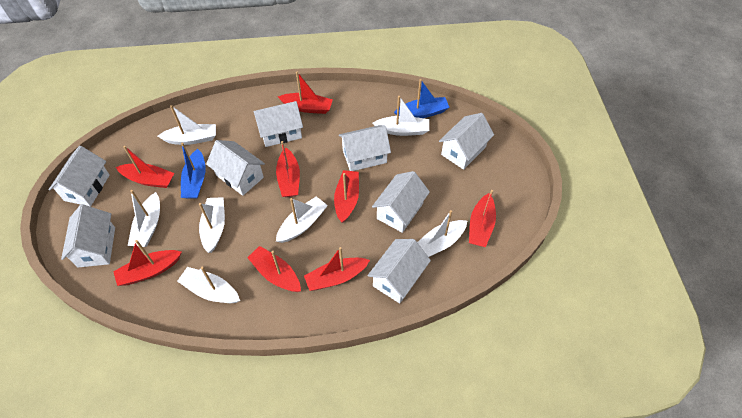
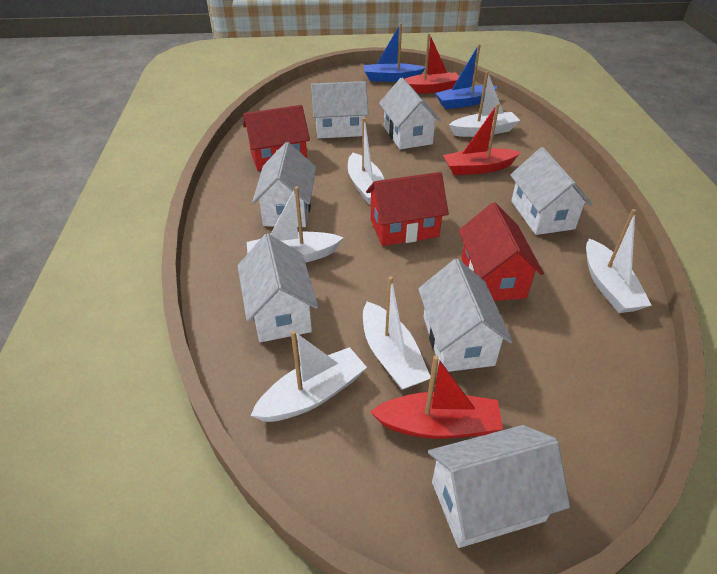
red boat: [113,240,182,286] [116,146,174,188] [247,246,301,292] [276,141,300,197] [278,72,333,114] [304,247,370,291] [334,170,359,223] [469,190,496,247] = 8 -> [370,355,503,439] [404,33,459,94] [443,104,521,175] = 3
red house: none = 0 -> [243,105,310,171] [366,172,449,246] [458,202,544,301] = 3
white boat: [128,190,160,247] [158,105,216,145] [177,267,240,303] [199,197,225,253] [276,196,328,243] [373,96,429,136] [417,210,467,257] = 7 -> [247,186,343,263] [250,330,367,422] [348,117,384,205] [363,276,430,390] [449,71,520,137] [586,209,652,313] = 6
white house: [48,146,110,207] [61,204,115,268] [206,140,265,196] [254,101,303,147] [339,125,391,171] [367,239,431,303] [372,171,430,233] [439,113,494,170] = 8 -> [238,234,318,342] [252,142,316,227] [311,81,368,138] [379,78,441,149] [418,259,513,372] [428,425,570,548] [510,147,592,235] = 7

